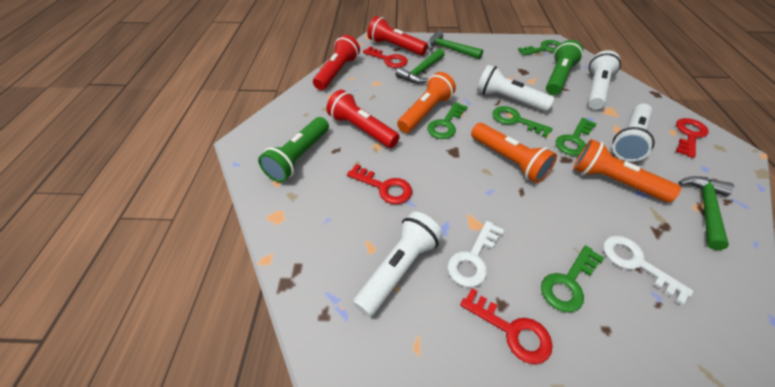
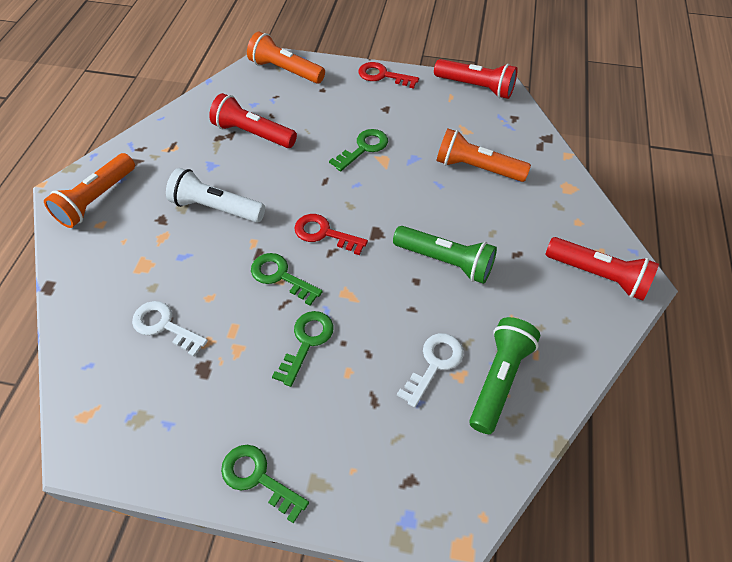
green hammer: [396,48,445,84] [427,31,483,59] [678,176,734,250] = 3 -> none = 0
green key: [427,102,468,139] [492,106,553,138] [518,40,561,56] [541,245,604,312] [556,118,597,156] = 5 -> [221,445,309,523] [251,253,323,306] [272,311,334,387] [329,129,388,171] = 4
red key: [347,164,412,204] [363,46,408,68] [460,288,553,364] [676,118,709,158] = 4 -> [294,214,368,255] [358,62,419,88] = 2
white flashlight: [353,212,443,317] [477,65,555,112] [588,50,621,109] [613,104,655,161] = 4 -> [166,168,265,223] = 1

